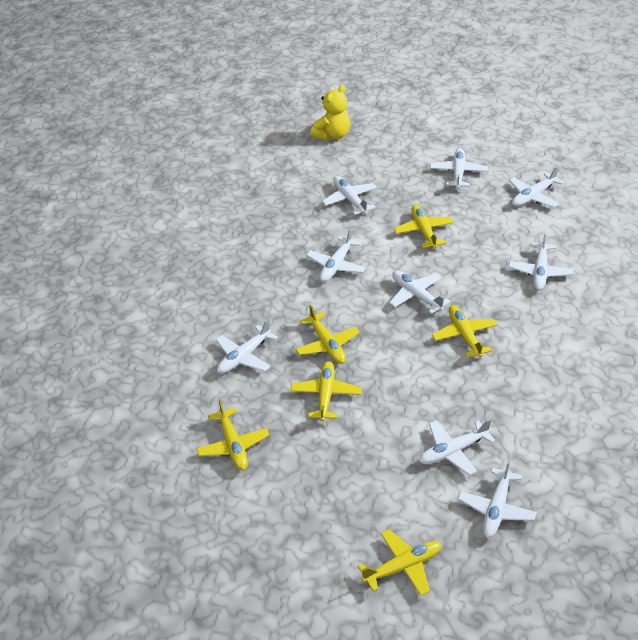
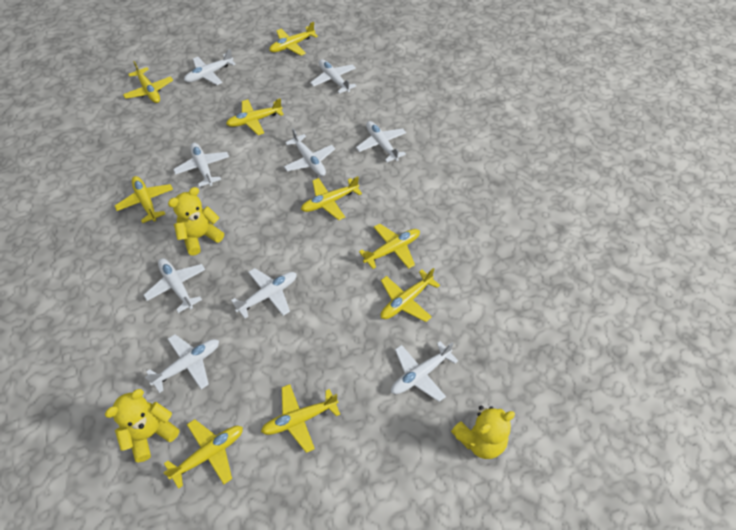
yellow plane: [196,400,269,470] [290,361,361,422] [295,304,360,364] [358,529,442,596] [394,205,454,249] [432,305,497,358] = 6 -> [115,176,173,223] [123,61,173,103] [163,419,243,489] [226,98,284,135] [261,384,340,453] [269,22,318,56] [301,176,362,220] [359,224,420,269] [381,268,440,322] = 9
yellow teddy bear: [310,84,350,141] = 1 -> [105,389,179,463] [168,187,224,256] [451,405,515,459] = 3

